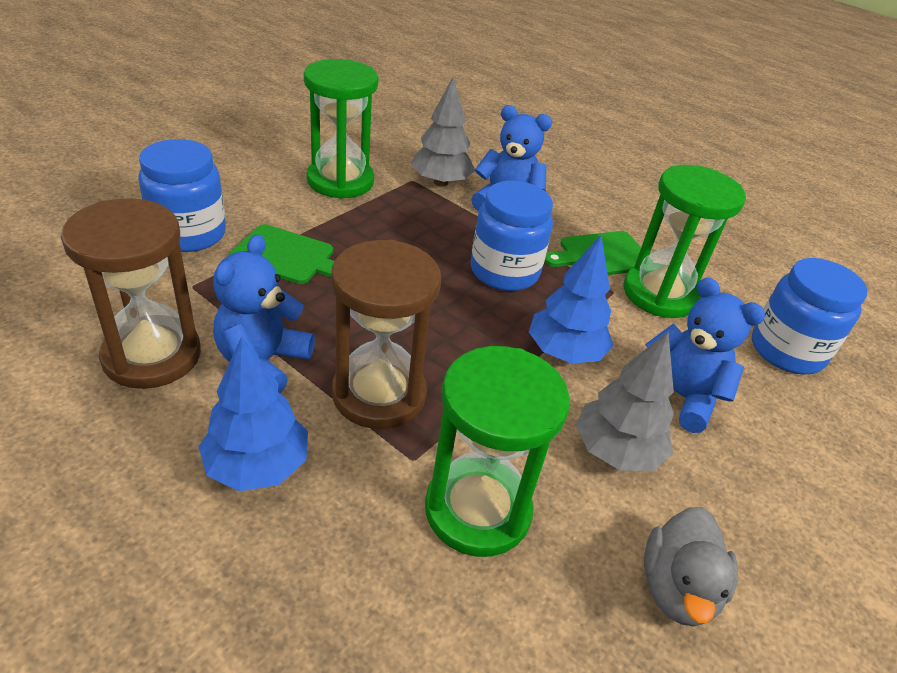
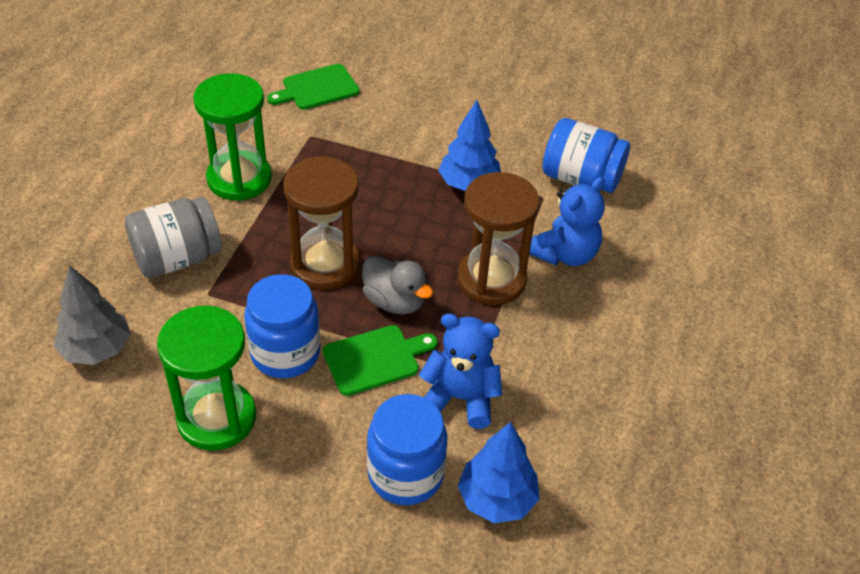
blue teddy bear: [213,234,315,393] [471,105,552,211] [645,277,765,433] = 3 -> [419,313,502,429] [529,177,605,266] = 2
green hourglass: [304,59,379,199] [425,346,570,557] [624,165,746,318] = 3 -> [157,306,256,451] [193,73,272,201] = 2
grey jar: none = 0 -> [125,197,222,278] = 1
grey tree: [411,76,475,187] [576,332,674,471] = 2 -> [53,265,131,365] = 1

